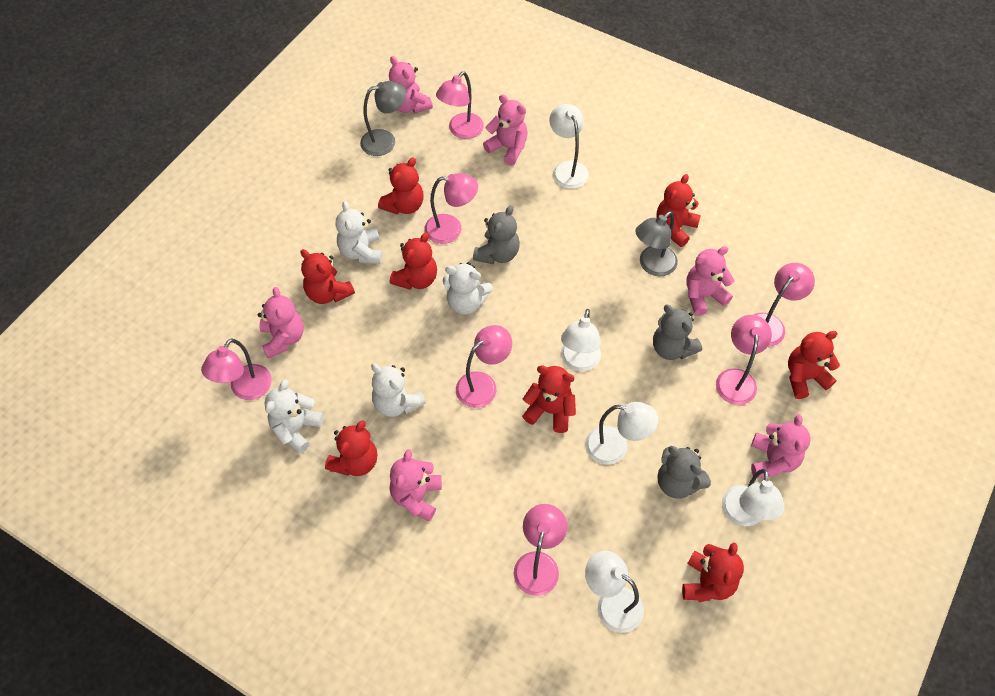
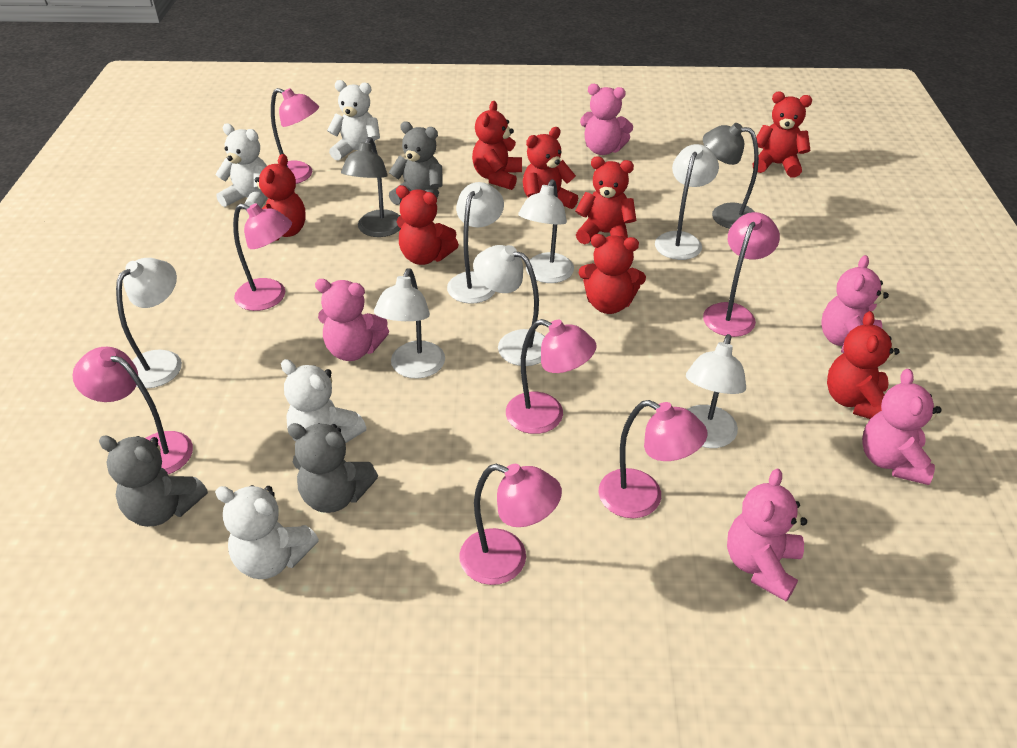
pink teddy bear: [258,287,304,358] [389,56,433,114] [390,449,442,521] [483,95,528,166] [686,246,734,316] [751,414,811,478] = 6 -> [315,279,389,361] [580,84,633,155] [727,468,807,601] [821,255,889,353] [862,369,942,485] = 5
white lamp: [550,104,589,189] [561,309,601,371] [585,402,658,465] [585,551,644,633] [722,469,785,526] = 5 -> [116,258,182,388] [374,268,445,379] [447,182,504,304] [473,245,545,366] [518,179,574,283] [655,144,719,260] [686,334,746,448] = 7

